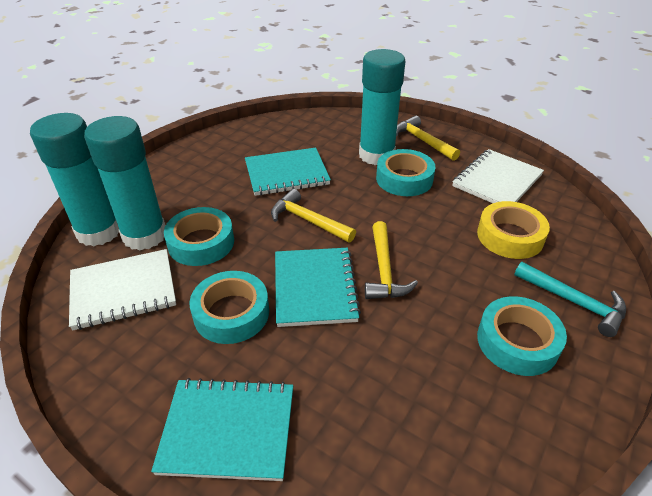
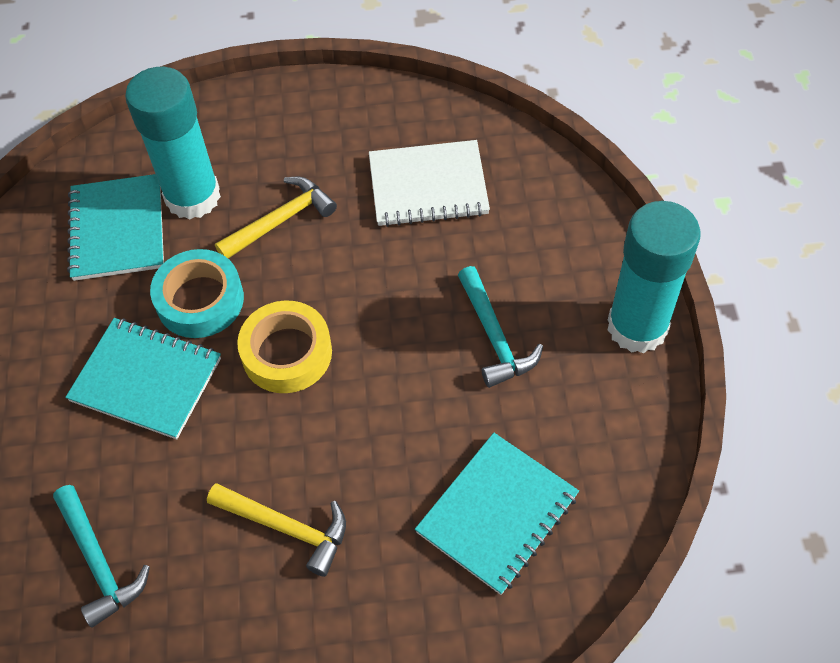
turquoise glue stick: [30,113,119,247] [84,116,166,250] [359,49,405,165] = 3 -> [125,67,221,220] [608,201,701,354] = 2
turquoise hammer: [514,262,626,337] = 1 -> [53,485,150,628] [458,266,543,388] = 2
turquoise tape: [164,207,234,266] [189,271,269,344] [376,149,435,196] [477,296,567,376] = 4 -> [150,249,244,338] = 1
white notebook: [69,249,176,331] [452,149,544,203] = 2 -> [369,140,490,227] = 1
yellow hammer: [271,189,356,243] [365,221,418,299] [396,116,460,161] = 3 -> [207,483,346,577] [215,177,337,259] = 2

